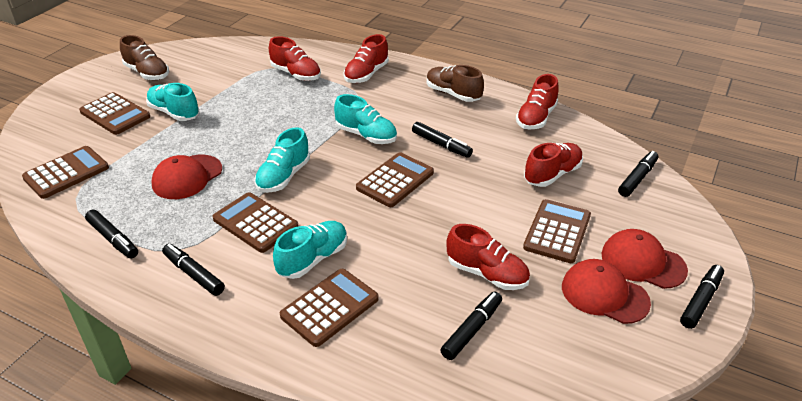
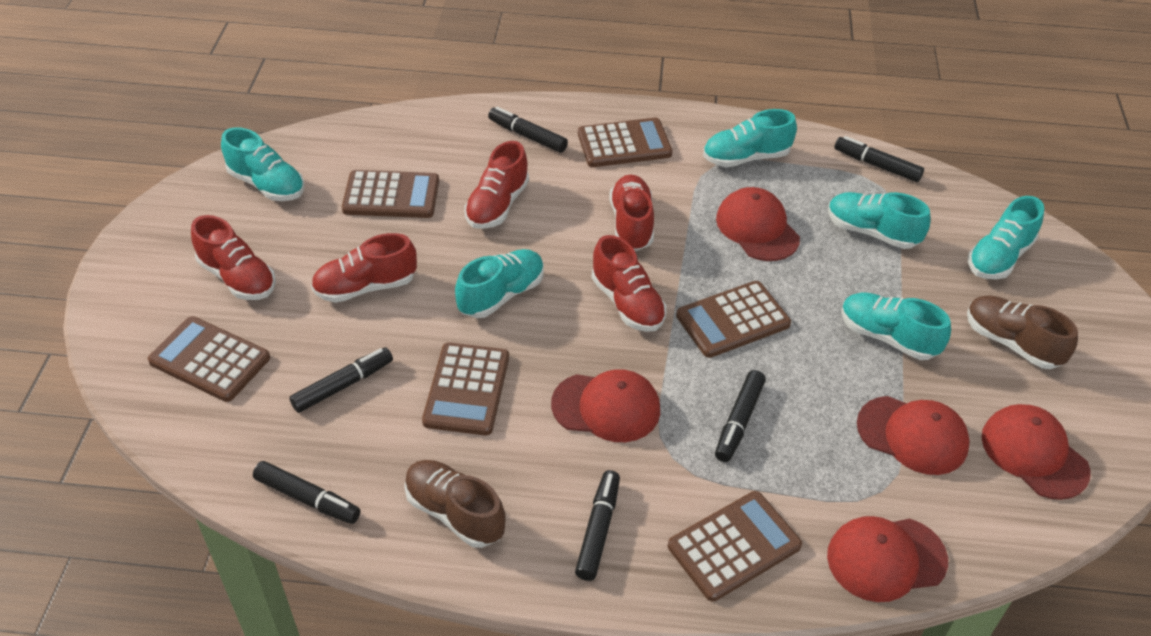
red cap: [152,155,222,199] [562,259,651,324] [601,229,688,289] = 3 -> [551,369,660,442] [716,187,800,261] [827,516,948,602] [857,396,970,475] [982,404,1091,500] = 5
turquoise shoe: [146,83,199,121] [254,127,310,193] [273,221,347,279] [334,94,397,144] = 4 -> [221,127,305,201] [455,249,544,318] [703,109,797,167] [828,192,931,249] [841,292,951,360] [968,196,1044,280] = 6

